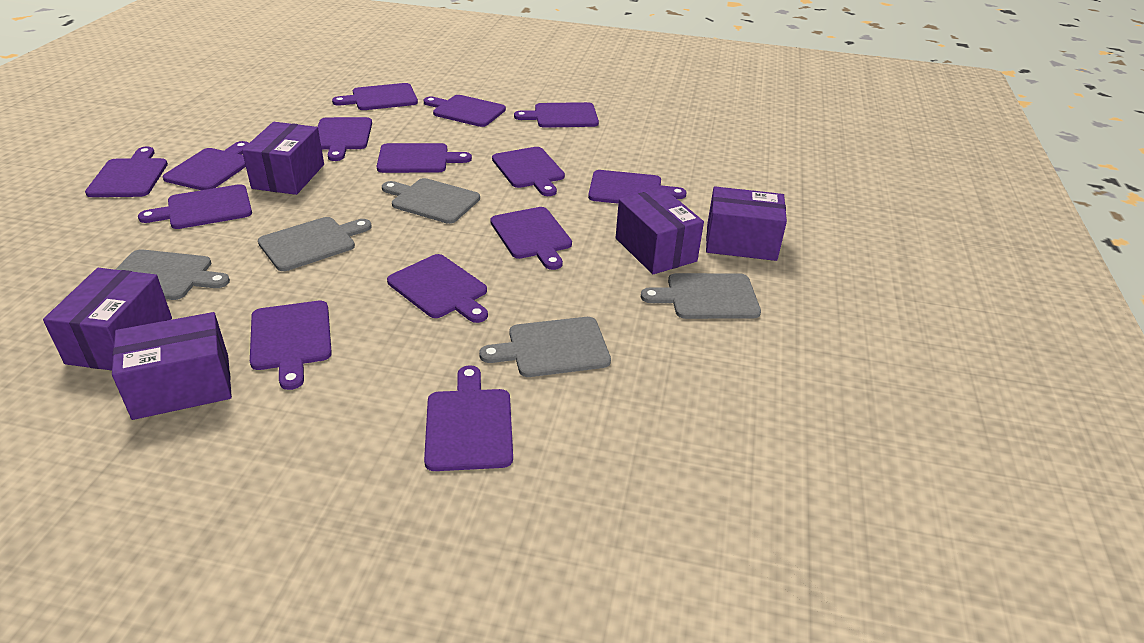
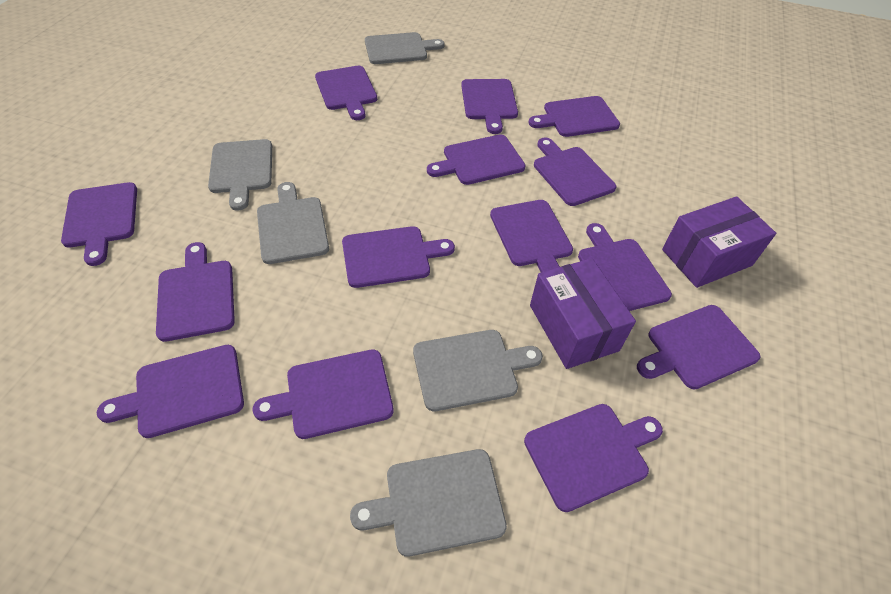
purple box: [43,268,172,370] [112,312,232,420] [242,122,324,195] [616,188,704,274] [706,187,787,261] = 5 -> [530,258,636,369] [662,196,776,288] = 2

